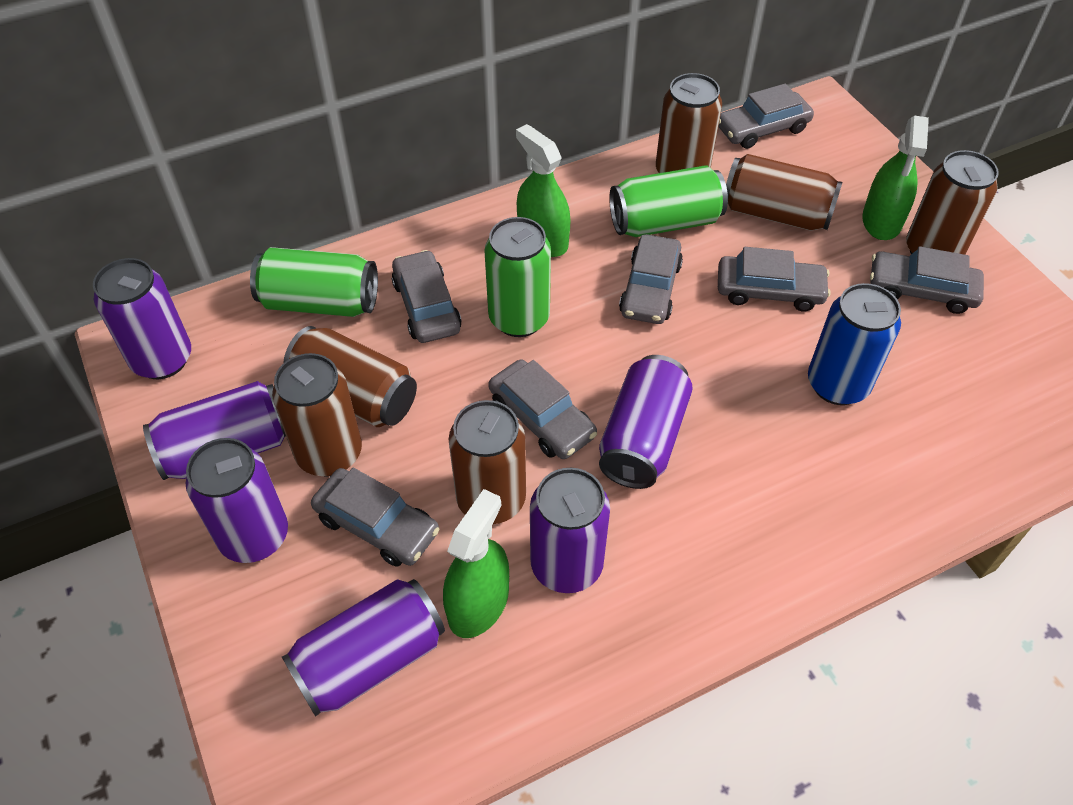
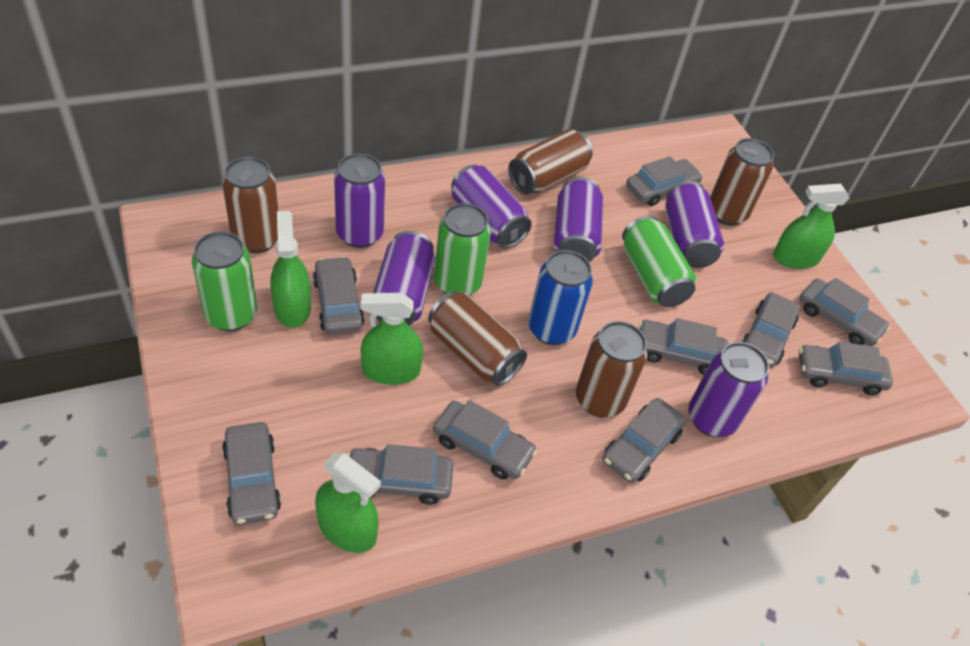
brown can: [272,353,362,477] [284,326,417,427] [448,400,526,524] [656,73,722,173] [726,154,842,231] [906,150,999,255] = 6 -> [222,157,279,253] [428,291,527,386] [508,129,593,195] [576,321,648,417] [710,138,774,226] = 5
green spray bottle: [443,489,509,638] [516,124,571,257] [862,116,929,240] = 3 -> [270,211,311,328] [315,452,381,553] [361,293,423,385] [773,184,849,269] = 4
grey car: [311,468,440,567] [392,250,462,343] [488,359,597,459] [619,234,683,324] [718,84,814,149] [718,247,831,312] [870,246,984,314] = 7 -> [222,422,281,525] [313,256,365,335] [347,444,453,505] [433,400,537,480] [603,398,686,483] [626,156,703,206] [639,318,728,375] [741,292,800,367] [799,278,890,346] [799,341,893,395] = 10

